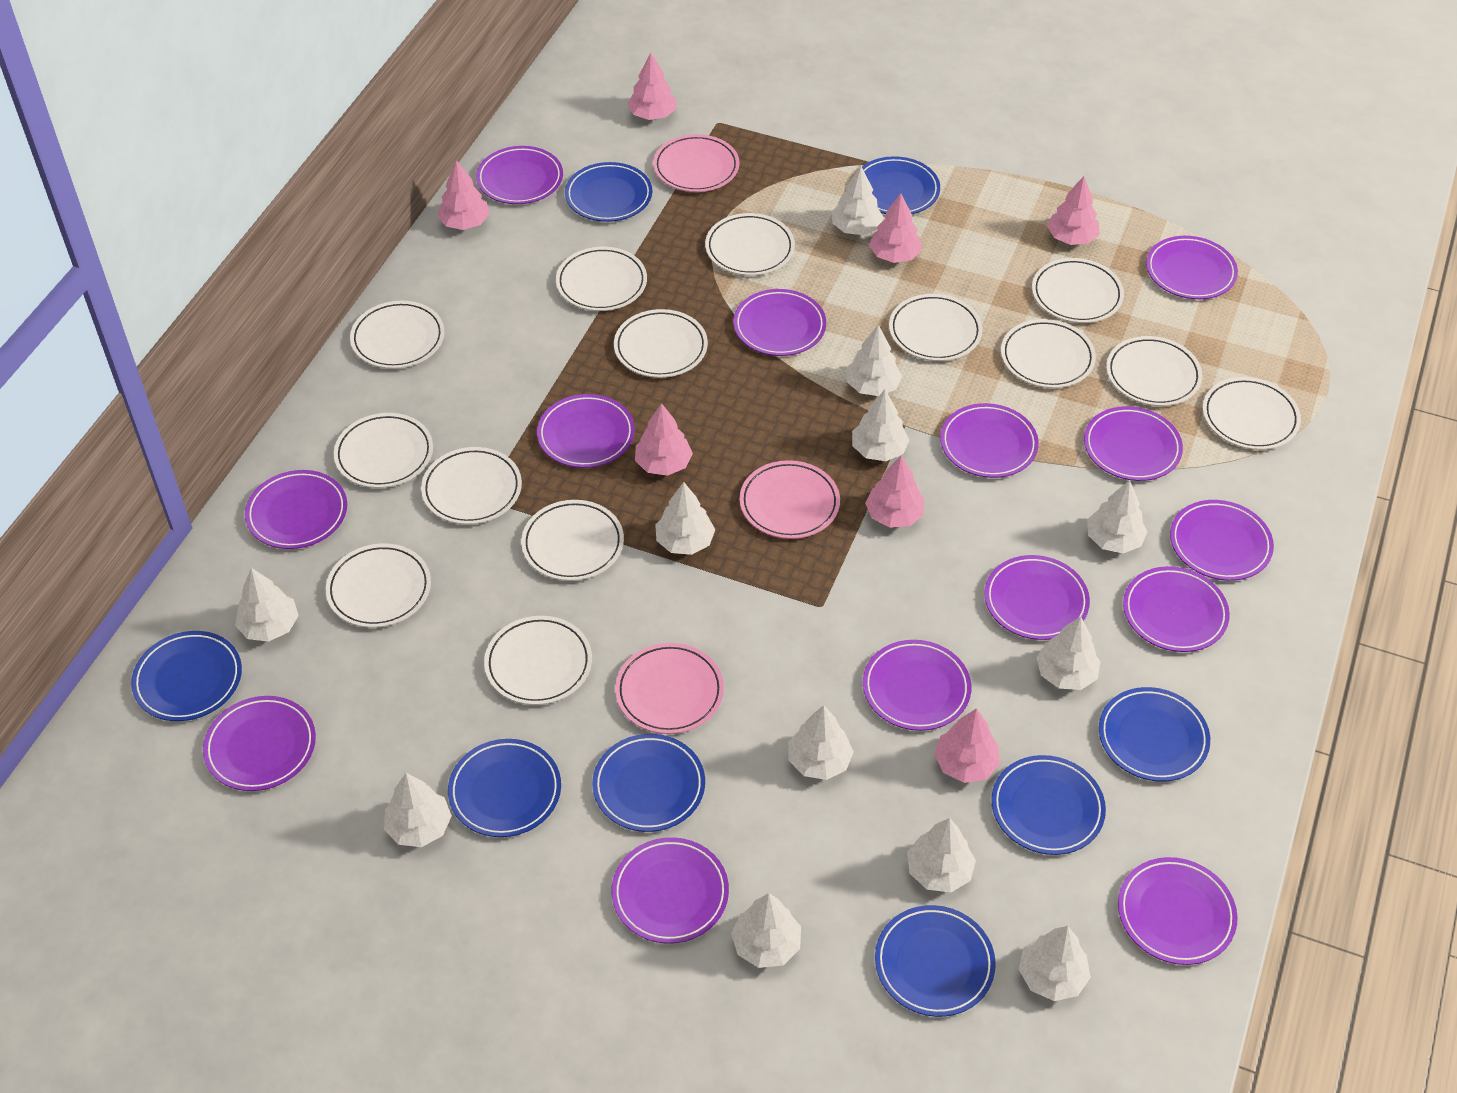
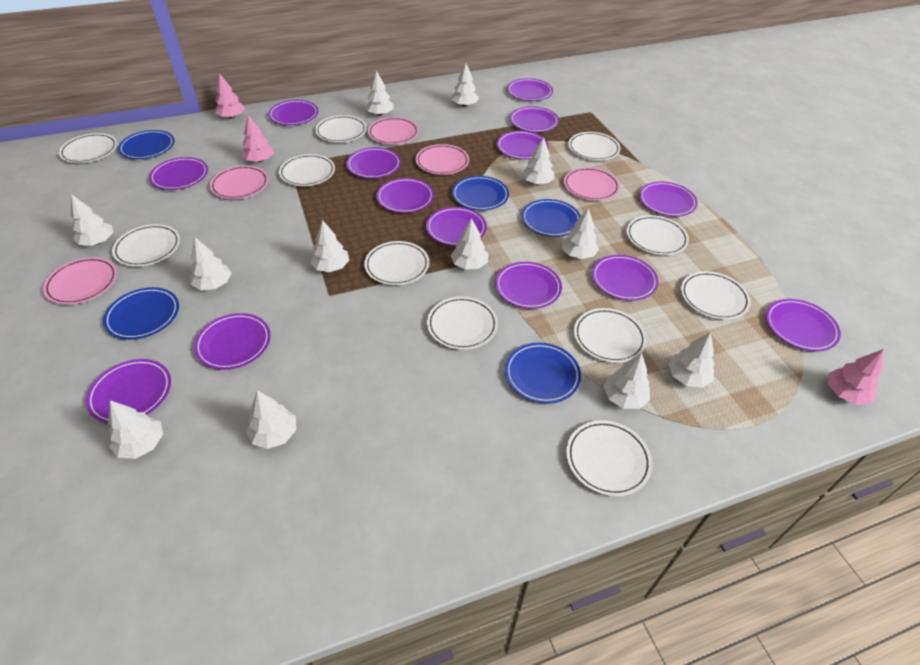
blue plate: [131,631,242,721] [448,739,561,837] [565,162,652,222] [592,734,705,832] [862,156,940,214] [875,905,996,1017] [991,755,1106,855] [1099,687,1210,782] = 8 -> [103,287,179,340] [118,130,175,159] [452,176,509,211] [505,343,581,404] [522,199,581,237] = 5
pink plate: [615,643,724,734] [653,134,739,192] [740,460,840,539] = 3 -> [43,257,117,305] [210,165,268,199] [368,117,419,144] [416,144,469,175] [564,167,620,201] = 5
pink tree: [437,160,490,230] [627,52,676,120] [635,403,693,476] [865,455,924,528] [869,193,922,263] [934,708,1000,783] [1047,176,1100,245] = 7 -> [215,73,245,119] [242,115,274,162] [828,349,884,405] = 3
white plate: [326,543,431,628] [334,413,433,488] [350,301,444,369] [421,447,522,524] [484,616,592,705] [521,500,624,581] [556,247,647,311] [614,309,708,378] [705,213,795,276] [889,294,982,361] [1001,319,1096,388] [1032,258,1124,323] [1106,336,1202,406] [1203,377,1301,450] = 14 -> [59,133,117,163] [112,224,180,267] [279,154,335,186] [315,115,367,143] [364,241,429,285] [427,297,498,350] [566,420,652,496] [568,132,621,161] [574,308,647,363] [626,215,689,255] [681,271,751,320] = 11

